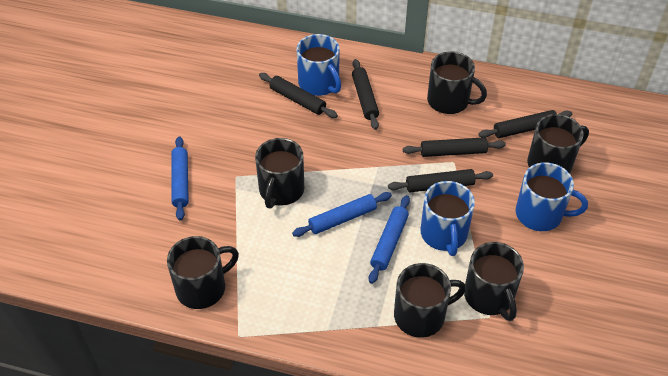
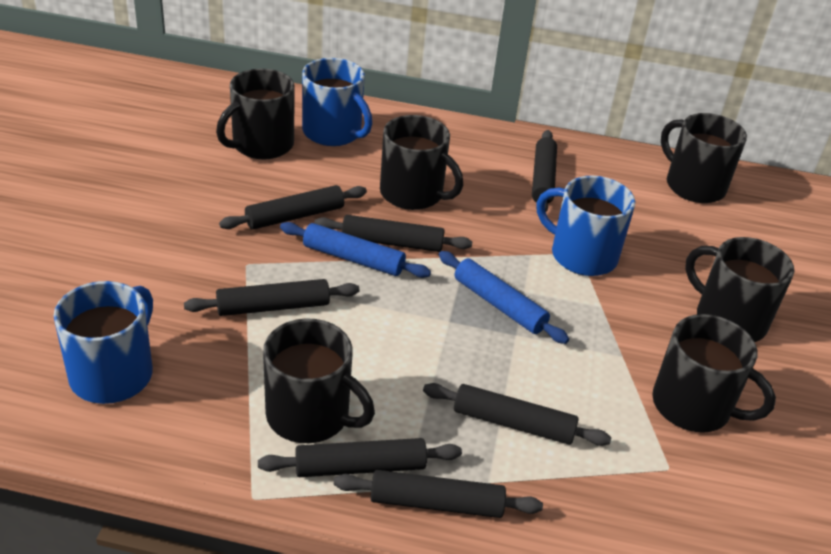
black rolling pin: [259,73,338,118] [352,59,379,130] [388,169,493,192] [403,137,506,157] [478,110,572,138] = 5 -> [184,279,360,316] [219,185,367,230] [258,438,462,477] [314,215,473,252] [334,470,543,518] [423,383,611,446] [532,130,557,212] = 7
blue rolling pin: [171,137,189,220] [292,192,392,237] [369,195,410,284] = 3 -> [280,222,431,278] [439,251,569,344] = 2

